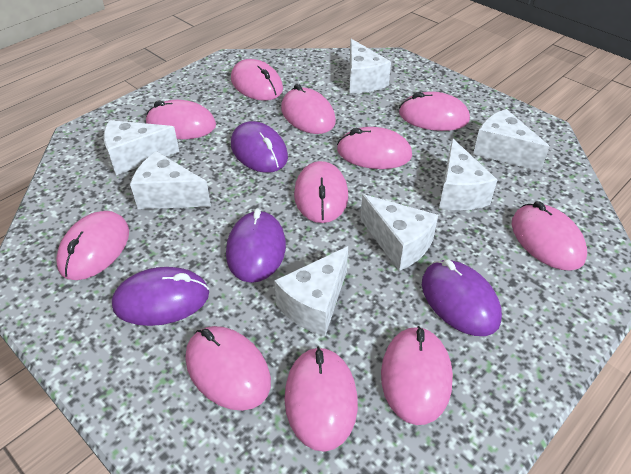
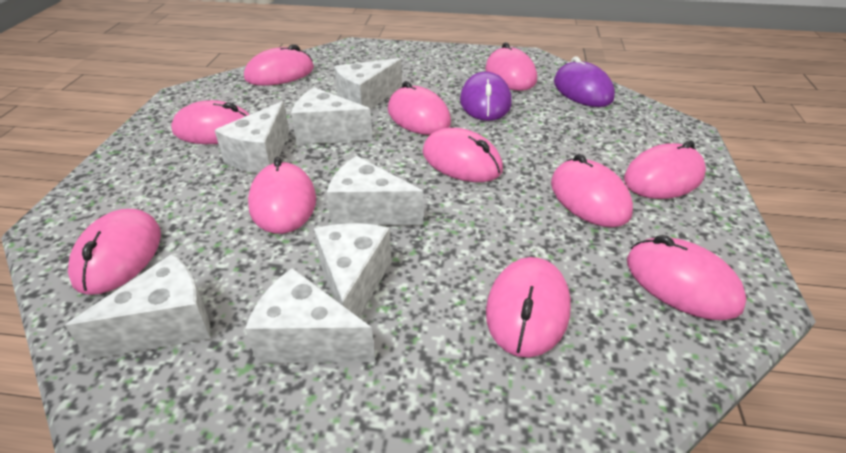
purple mouse: [112,267,209,326] [226,209,286,283] [231,121,288,173] [422,260,502,336] = 4 -> [460,72,512,121] [554,56,615,107] = 2

